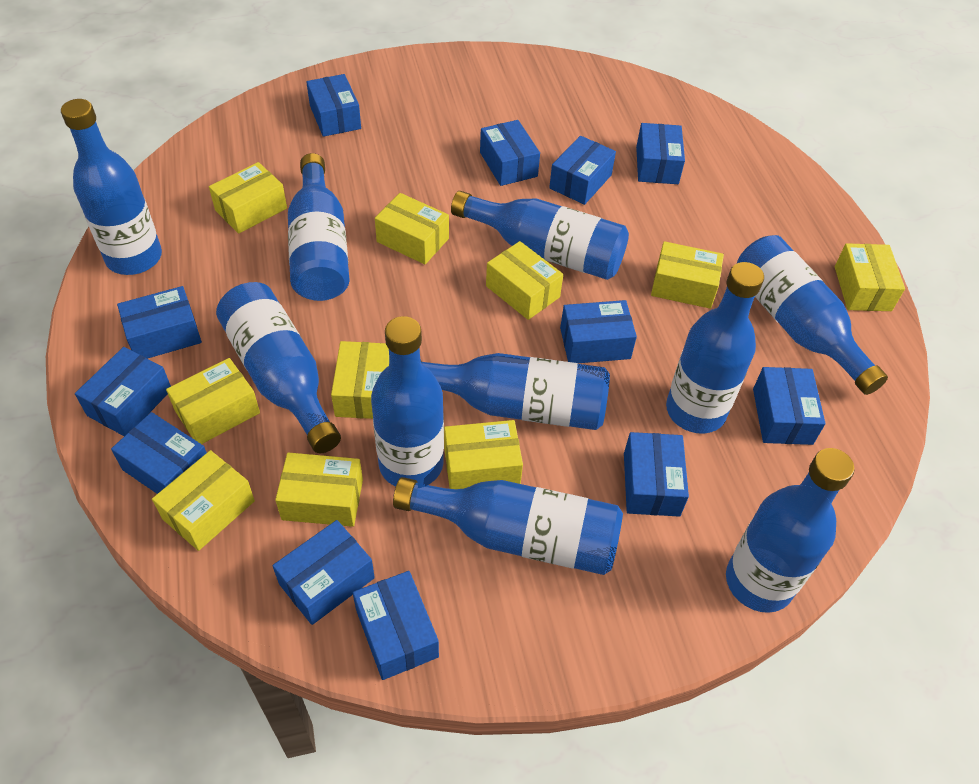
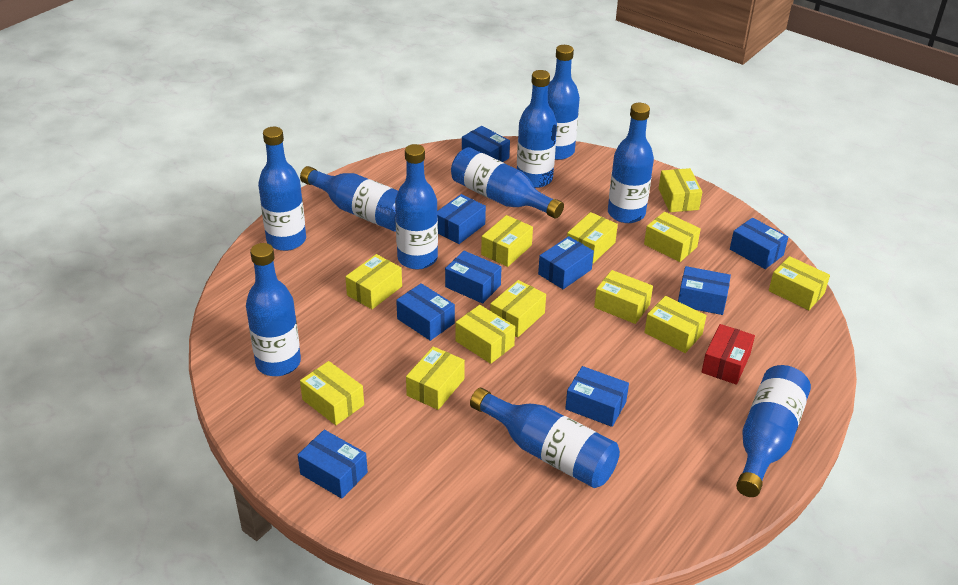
blue box: [75,347,171,436] [111,412,207,494] [117,286,202,359] [273,520,375,625] [306,74,361,137] [353,571,439,680] [480,120,540,186] [549,136,616,205] [560,300,637,363] [624,432,689,517] [636,123,685,184] [753,367,825,445] = 12 -> [298,430,368,499] [396,283,455,341] [437,194,486,244] [445,251,502,304] [462,126,510,162] [538,236,594,289] [565,366,629,427] [678,266,731,315] [730,218,788,269] = 9
red box: none = 0 -> [702,324,755,385] = 1
yellow box: [152,450,255,551] [166,358,260,444] [209,162,287,234] [275,452,363,527] [331,341,389,419] [375,193,449,264] [444,420,523,489] [486,241,563,320] [651,241,724,309] [835,243,905,311] = 10 -> [300,361,364,425] [345,254,402,309] [406,346,465,410] [456,305,515,364] [481,215,533,267] [490,280,546,337] [567,212,618,264] [594,270,653,324] [644,211,701,262] [644,296,707,353] [658,168,702,212] [769,256,830,310] = 12

